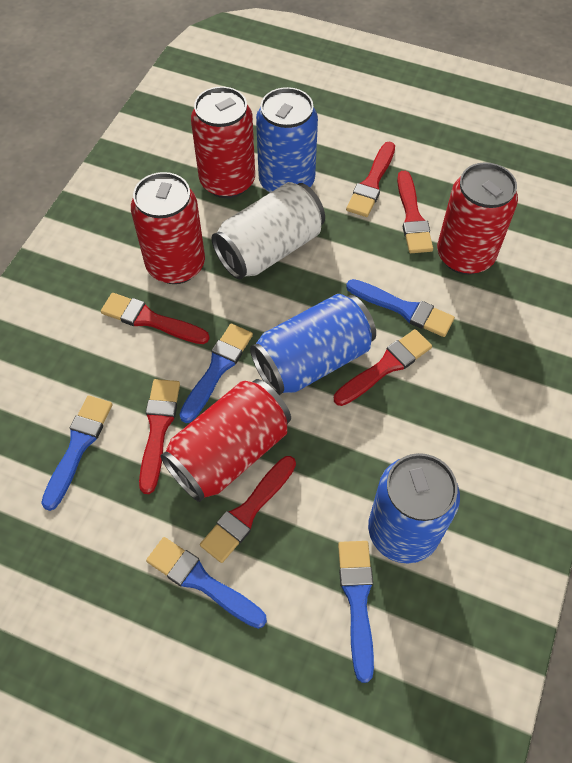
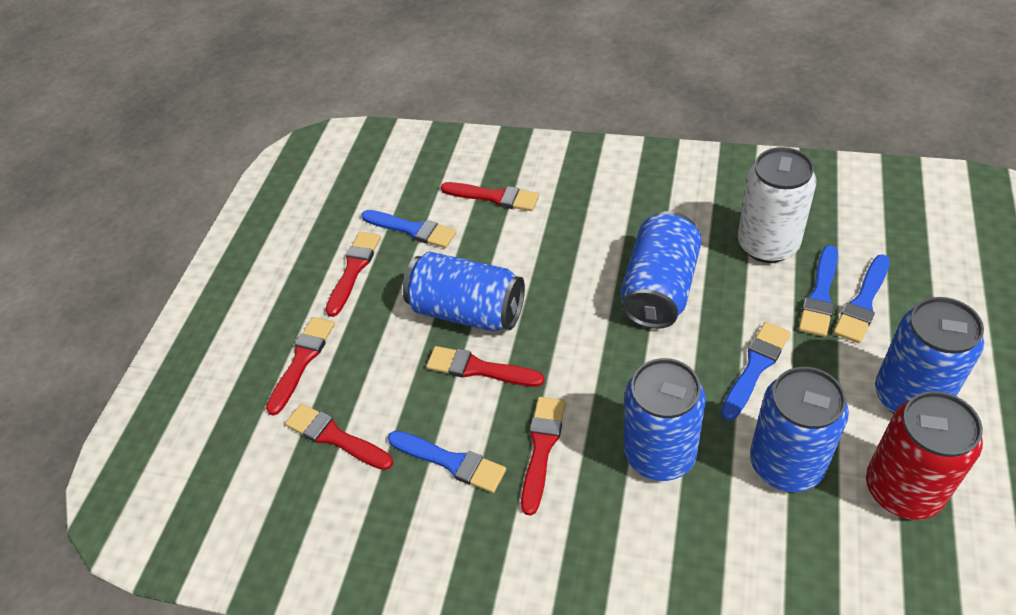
blue can: [250,294,376,395] [256,87,318,193] [368,453,460,563] = 3 -> [403,251,525,331] [621,211,702,329] [624,358,706,481] [750,367,849,492] [875,297,984,414] = 5
red can: [131,172,205,284] [160,379,291,502] [191,87,255,198] [437,162,518,275] = 4 -> [866,391,983,520] = 1

